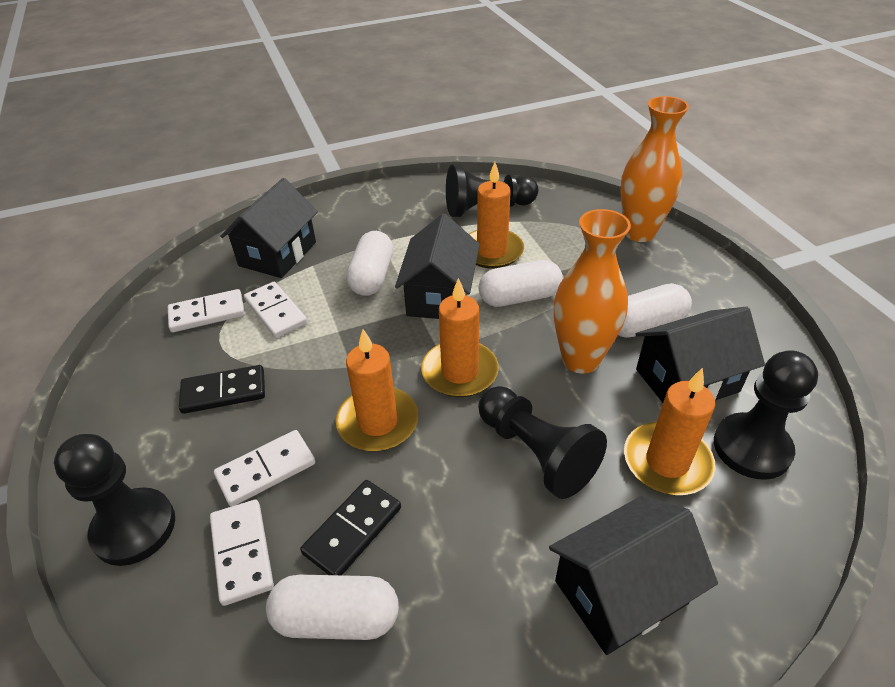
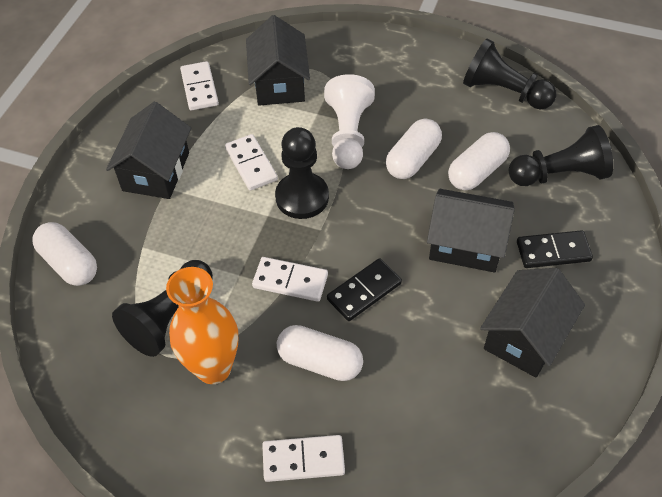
orange candle: [336,329,419,451] [421,278,499,397] [469,162,524,269] [624,368,716,495] = 4 -> none = 0
orange vase: [554,209,631,374] [621,96,689,242] = 2 -> [166,267,238,384] = 1
white pawn: none = 0 -> [324,74,375,169] = 1

